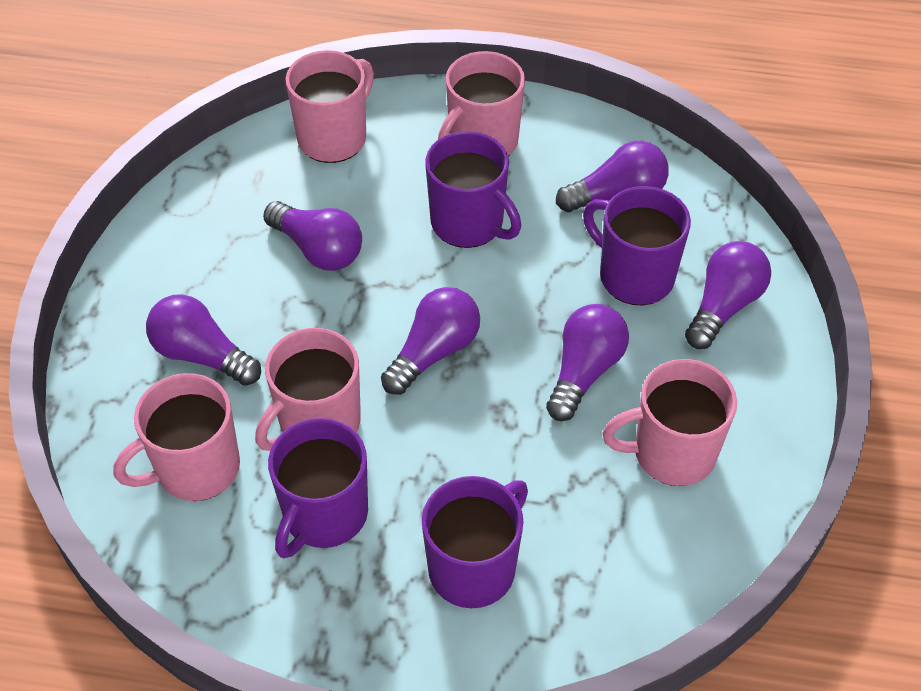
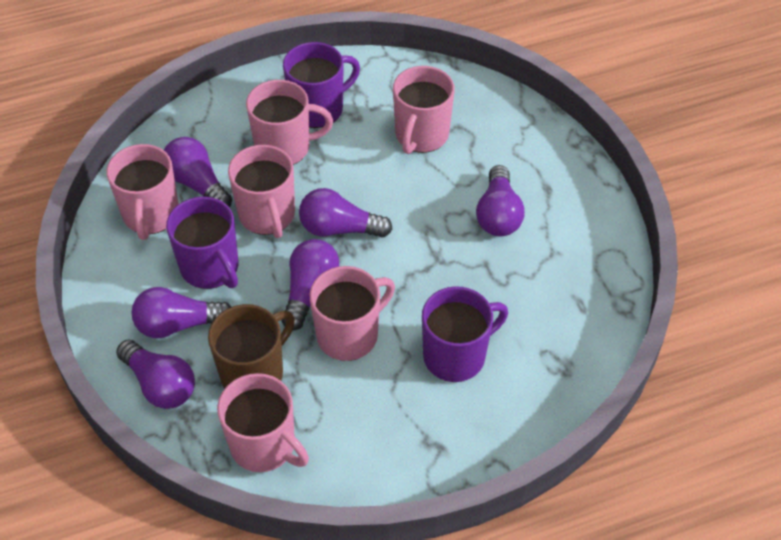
brown mug: none = 0 -> [208,304,295,389] = 1
pink mug: [113,373,240,501] [255,328,361,451] [286,50,374,163] [438,51,525,156] [602,359,737,486] = 5 -> [106,144,179,240] [217,373,309,472] [228,145,295,238] [246,80,333,165] [310,266,395,361] [393,66,455,154] = 6
purple mug: [268,418,368,559] [422,476,528,608] [425,131,521,248] [583,186,691,305] = 4 -> [166,197,238,289] [283,42,360,128] [422,286,508,382] = 3

